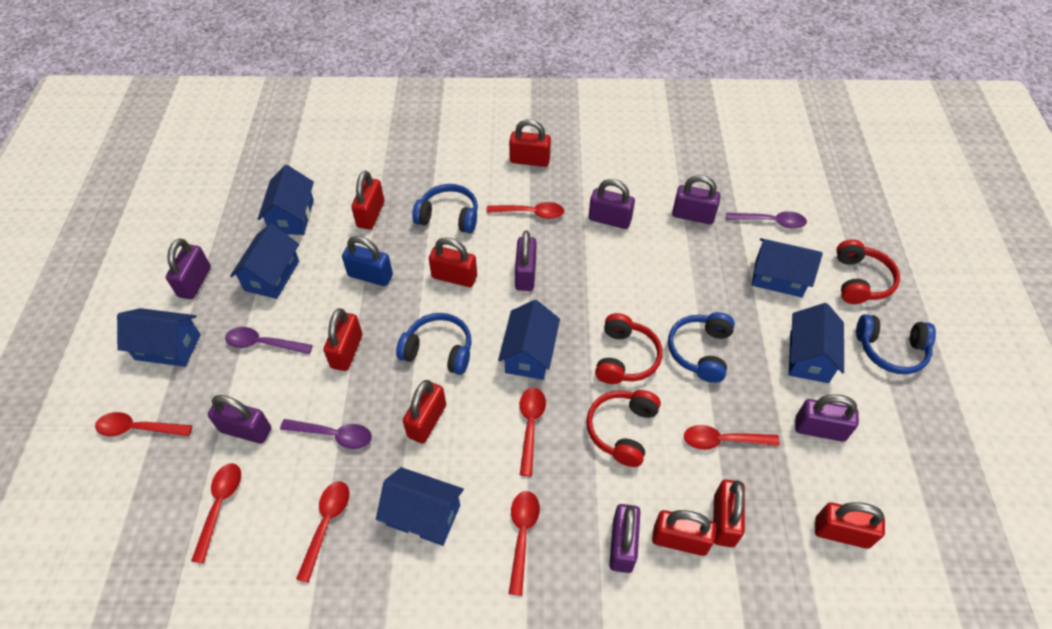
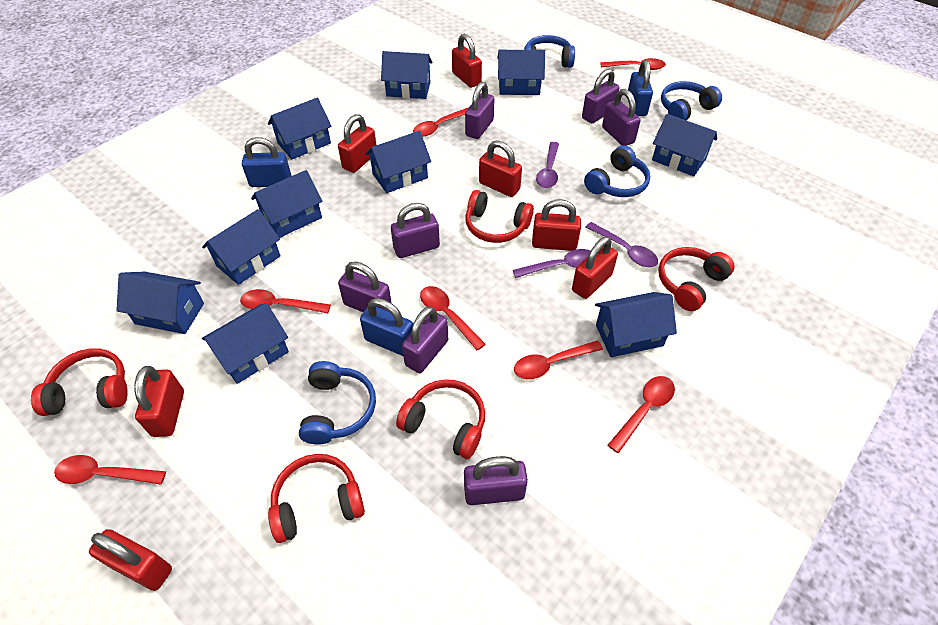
blue house: [117,308,201,367] [230,223,299,299] [258,165,314,235] [376,467,464,546] [498,300,560,380] [752,238,823,297] [789,303,844,383] = 7 -> [116,272,204,334] [202,209,281,285] [202,303,289,384] [251,170,323,238] [268,98,332,160] [365,131,431,193] [381,51,432,99] [497,50,545,95] [595,292,677,357] [652,114,717,176] = 10
blue padlock: [342,236,393,286] = 1 -> [242,137,292,187] [360,298,413,356] [628,60,653,116] = 3
red headphones: [586,390,661,467] [595,313,662,384] [836,239,900,304] = 3 -> [31,348,128,416] [268,454,365,543] [396,379,485,459] [465,190,534,243] [658,247,735,311] = 5
red padlock: [323,308,362,371] [351,171,384,229] [403,380,446,443] [429,237,477,287] [509,119,551,167] [652,510,716,556] [713,479,745,547] [815,502,885,549] = 8 -> [89,529,172,591] [135,366,184,437] [338,114,376,173] [452,33,482,88] [479,140,522,197] [532,199,581,251] [572,236,618,299] = 7

